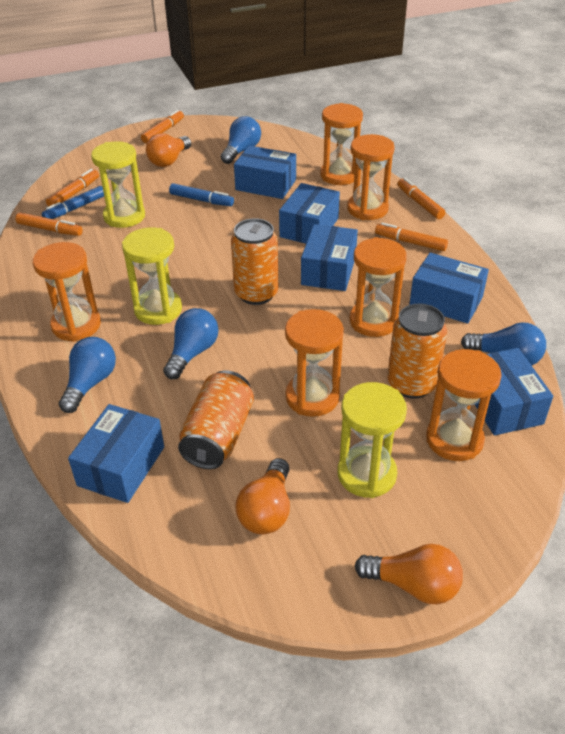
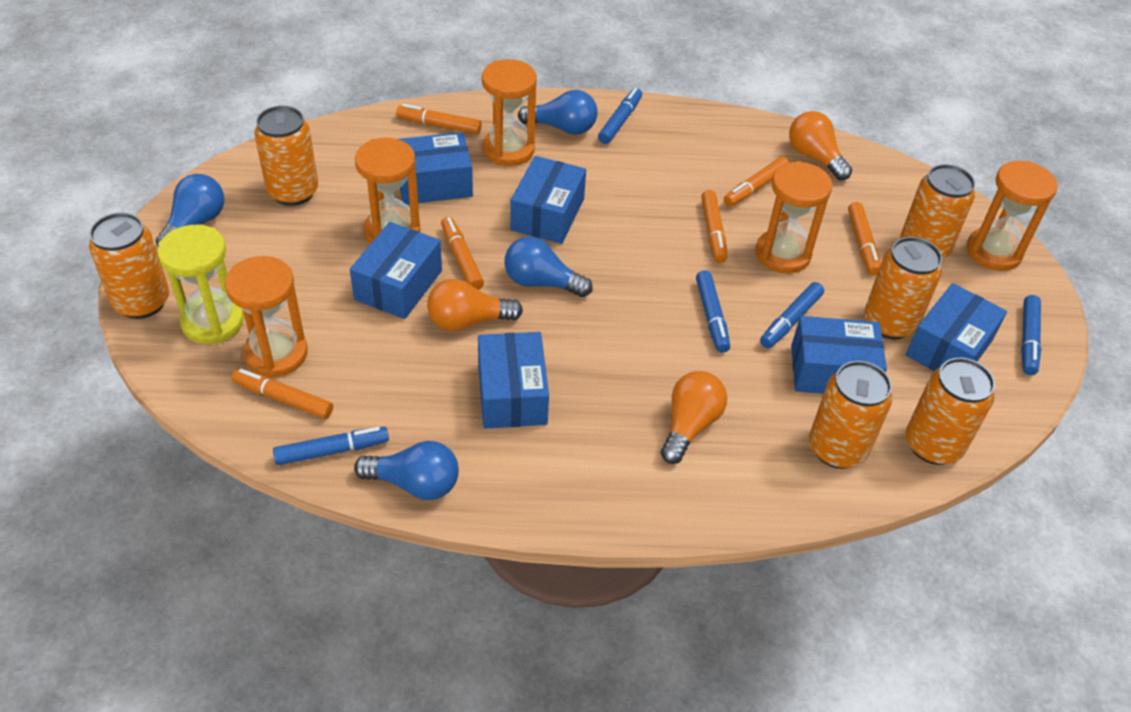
blue marker: [42,186,104,219] [169,183,234,206] = 2 -> [273,427,389,465] [598,88,642,144] [696,270,730,353] [760,282,824,348] [1021,295,1041,375] = 5
orange can: [178,370,254,469] [231,218,278,305] [388,303,447,399] = 3 -> [89,213,169,319] [254,106,318,206] [809,361,892,469] [864,237,942,339] [900,164,975,259] [906,358,995,465] = 6
orange hourglass: [33,242,101,342] [285,309,344,417] [320,103,363,185] [347,134,395,220] [350,237,407,337] [426,349,502,461] = 6 -> [225,256,308,378] [355,138,421,244] [482,59,537,166] [756,161,832,274] [967,161,1058,271] = 5
orange marker: [15,212,83,236] [46,169,99,207] [141,110,184,143] [375,222,448,251] [397,178,446,219] = 5 -> [232,368,333,419] [396,104,482,134] [441,217,484,290] [701,190,728,263] [724,157,789,207] [848,202,881,275] = 6
yellow hourglass: [91,141,145,228] [122,227,182,325] [337,382,407,498] = 3 -> [157,225,244,344] = 1

